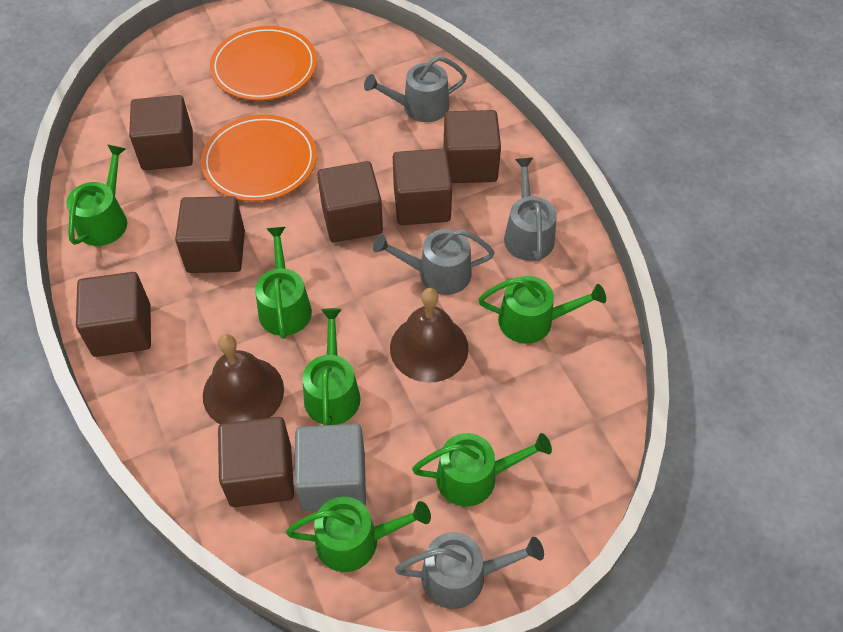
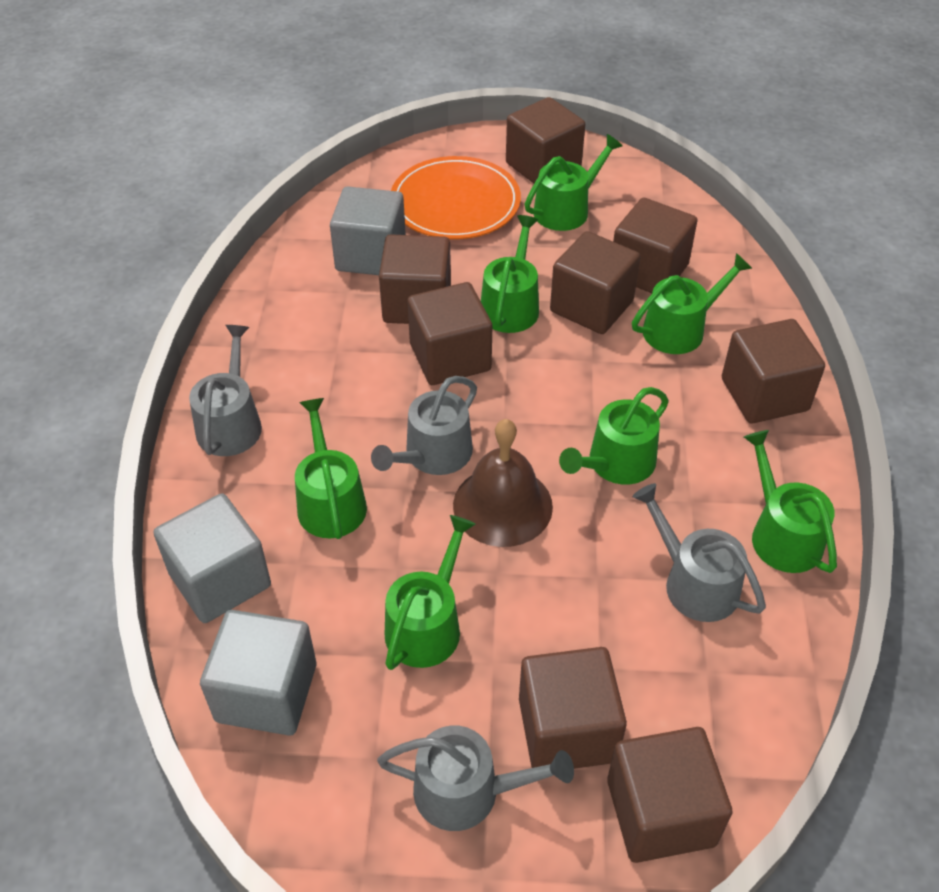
brown bell: [203,334,284,424] [390,288,469,382] = 2 -> [453,419,553,547] = 1
brown cube: [76,272,151,357] [129,95,193,170] [175,196,245,273] [218,417,294,507] [317,161,383,243] [393,148,452,225] [443,110,501,183] = 7 -> [379,234,451,324] [407,282,492,385] [506,97,585,183] [519,647,627,769] [550,231,640,334] [607,727,732,863] [613,198,698,293] [722,319,825,424] = 8
green watering can: [67,144,127,246] [255,227,312,339] [286,497,431,572] [302,308,360,425] [412,433,552,506] [478,276,606,344] = 6 -> [295,398,367,539] [385,515,475,670] [481,215,539,333] [525,134,623,231] [559,387,669,485] [632,253,752,354] [744,430,837,573] = 7
grey cube: [294,424,366,511] = 1 -> [154,493,271,623] [200,610,316,736] [330,186,406,275] = 3
orange plate: [201,115,317,202] [210,26,317,101] = 2 -> [391,156,521,239] = 1

